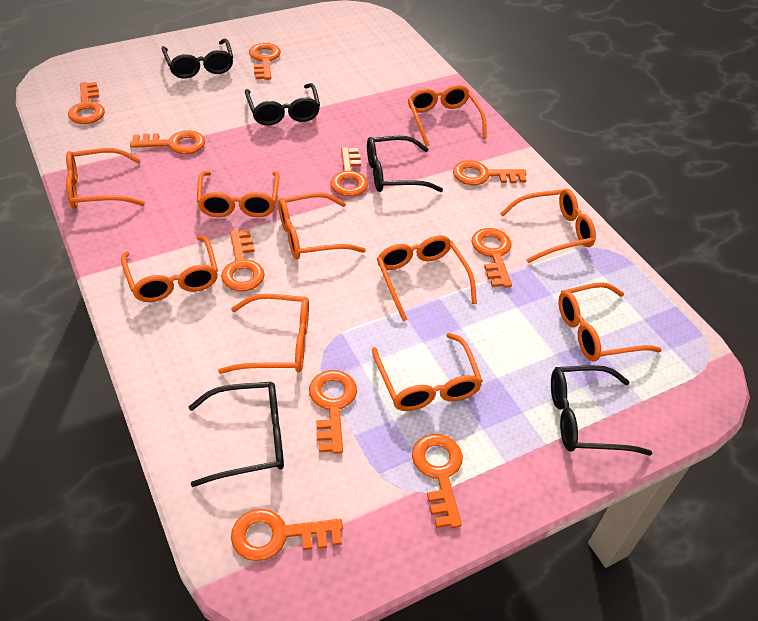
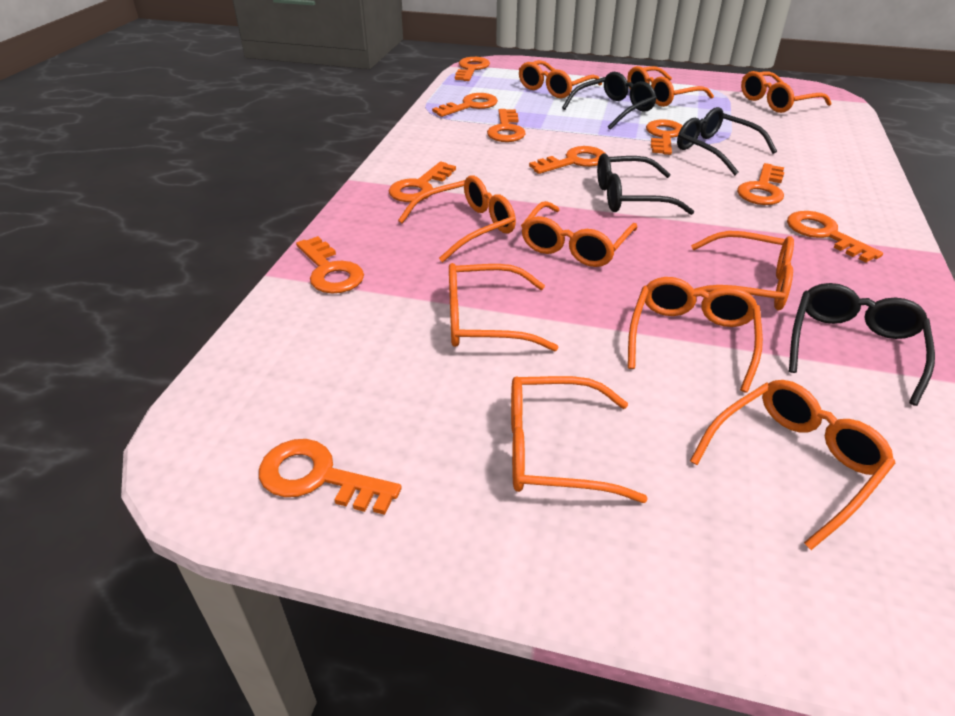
black glasses: [162,38,234,79] [188,382,284,487] [245,83,320,125] [367,136,443,192] [551,365,652,456] = 5 -> [562,72,657,130] [597,153,695,215] [677,107,777,175] [789,283,935,406] = 4

